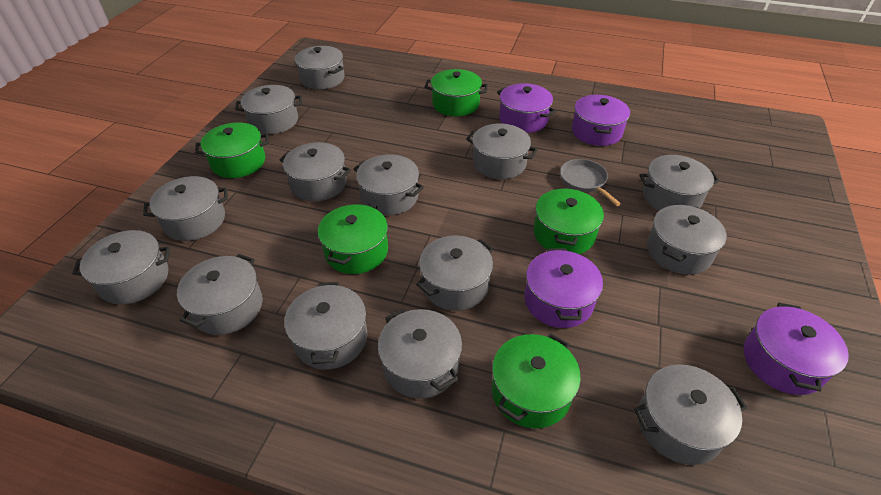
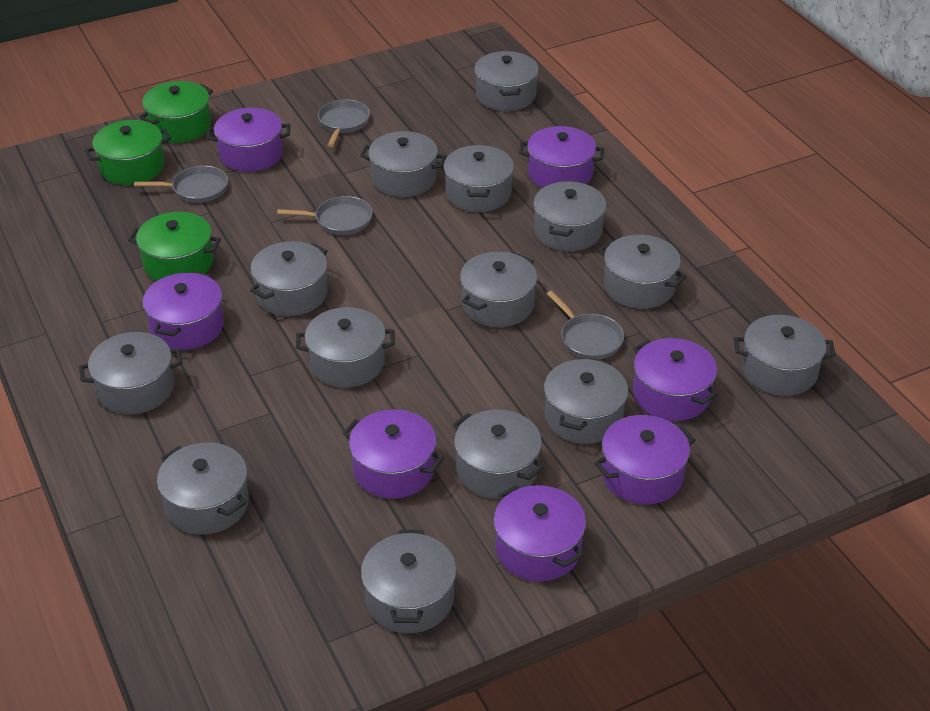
green pot: [195,122,269,178] [318,203,388,274] [425,69,488,116] [492,333,581,428] [534,187,604,254] = 5 -> [85,120,171,185] [128,212,221,281] [139,81,213,143] = 3
grey pan: [560,159,621,206] = 1 -> [134,166,228,203] [277,196,373,235] [318,100,370,147] [547,291,624,359] = 4
purple pot: [497,83,556,133] [524,248,603,328] [572,95,630,146] [744,303,849,395] = 4 -> [143,271,224,350] [207,108,290,172] [343,409,444,499] [493,485,586,581] [519,126,604,188] [594,415,695,504] [633,338,718,421] = 7

